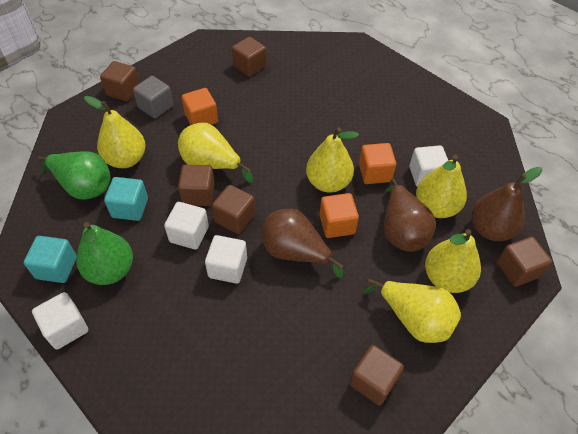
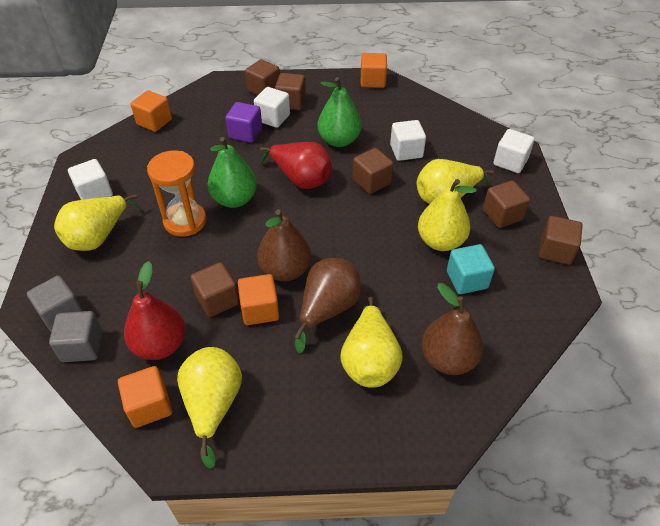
grey cube: [133,76,173,119] = 1 -> [27,275,83,332] [49,311,103,362] = 2
orange cube: [182,88,218,125] [320,193,359,238] [359,143,396,184] = 3 -> [118,366,172,428] [131,90,172,132] [238,274,279,325] [361,53,387,88] = 4
orange hourglass: none = 0 -> [147,150,206,237] = 1
purple cube: none = 0 -> [225,102,262,143] = 1
red pear: none = 0 -> [124,261,186,360] [260,142,332,189] = 2
turquoise cube: [24,236,77,283] [104,177,148,221] = 2 -> [447,244,495,294] = 1
yellow pear: [84,96,146,168] [178,123,253,183] [306,127,359,193] [363,279,461,343] [416,155,467,218] [425,229,481,293] = 6 -> [54,194,141,251] [177,347,242,469] [340,297,403,388] [417,159,494,204] [418,179,476,251] = 5

